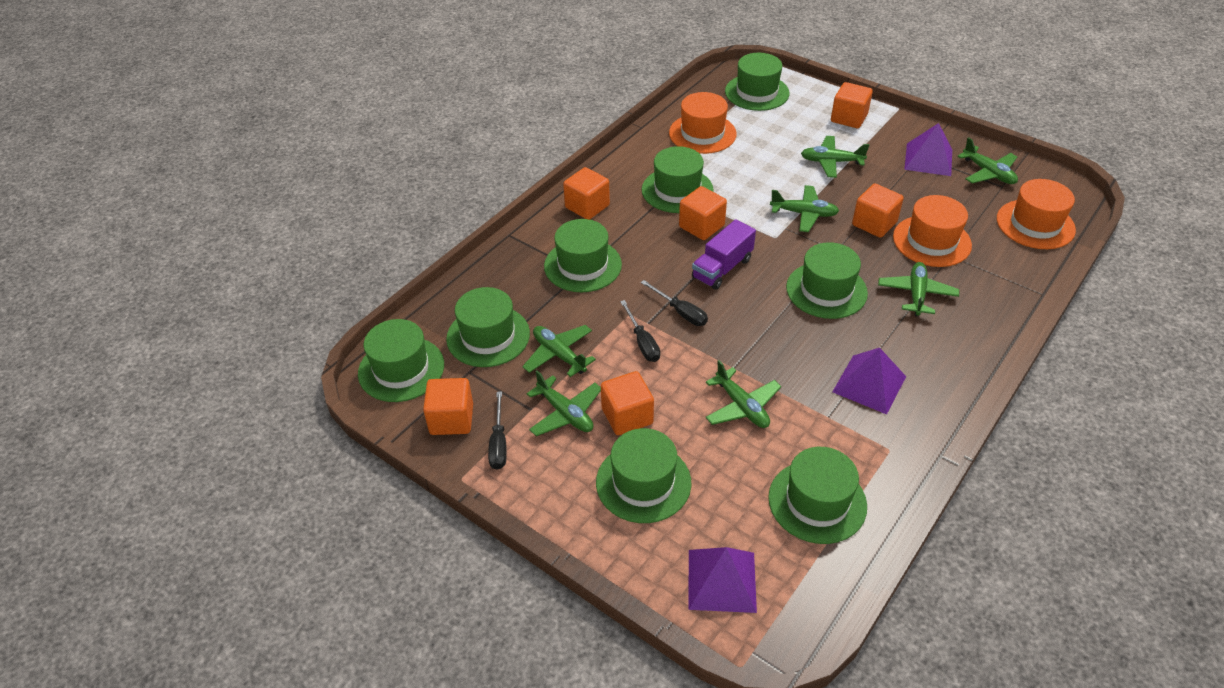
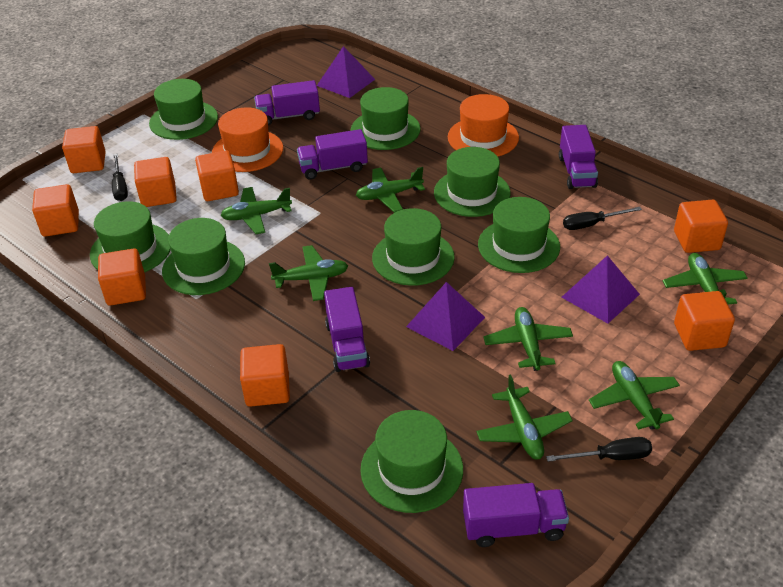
orange cube: [423,378,473,435] [563,167,610,220] [601,371,654,435] [679,186,727,240] [831,82,873,128] [852,184,904,238] = 6 -> [32,184,79,237] [62,126,106,173] [98,248,146,306] [134,157,177,207] [195,151,239,201] [240,344,290,407] [674,200,728,253] [674,291,735,351] = 8
orange hat: [669,92,737,154] [893,195,972,267] [997,179,1076,249] = 3 -> [212,107,283,172] [448,94,519,157] = 2
purple truck: [692,219,756,290] = 1 -> [254,80,320,126] [297,129,368,180] [324,287,370,372] [463,483,569,547] [559,125,598,189] = 5

